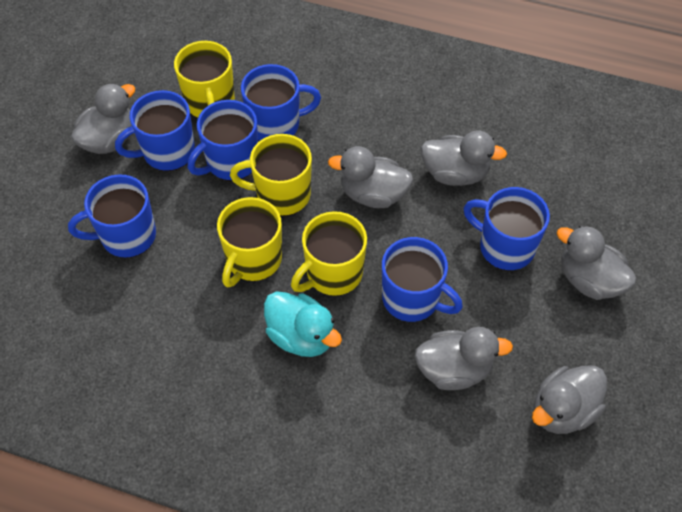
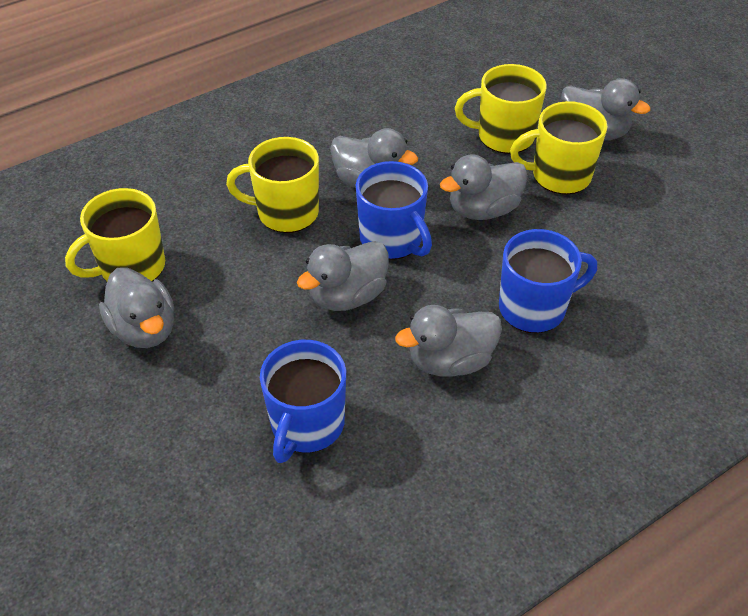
blue mug: [68,174,156,258] [115,90,195,171] [188,100,258,181] [241,64,321,141] [382,237,463,322] [464,187,550,271] = 6 -> [260,340,346,463] [356,161,432,260] [499,229,597,333] = 3
turquoise duck: [264,291,342,357] = 1 -> none = 0

